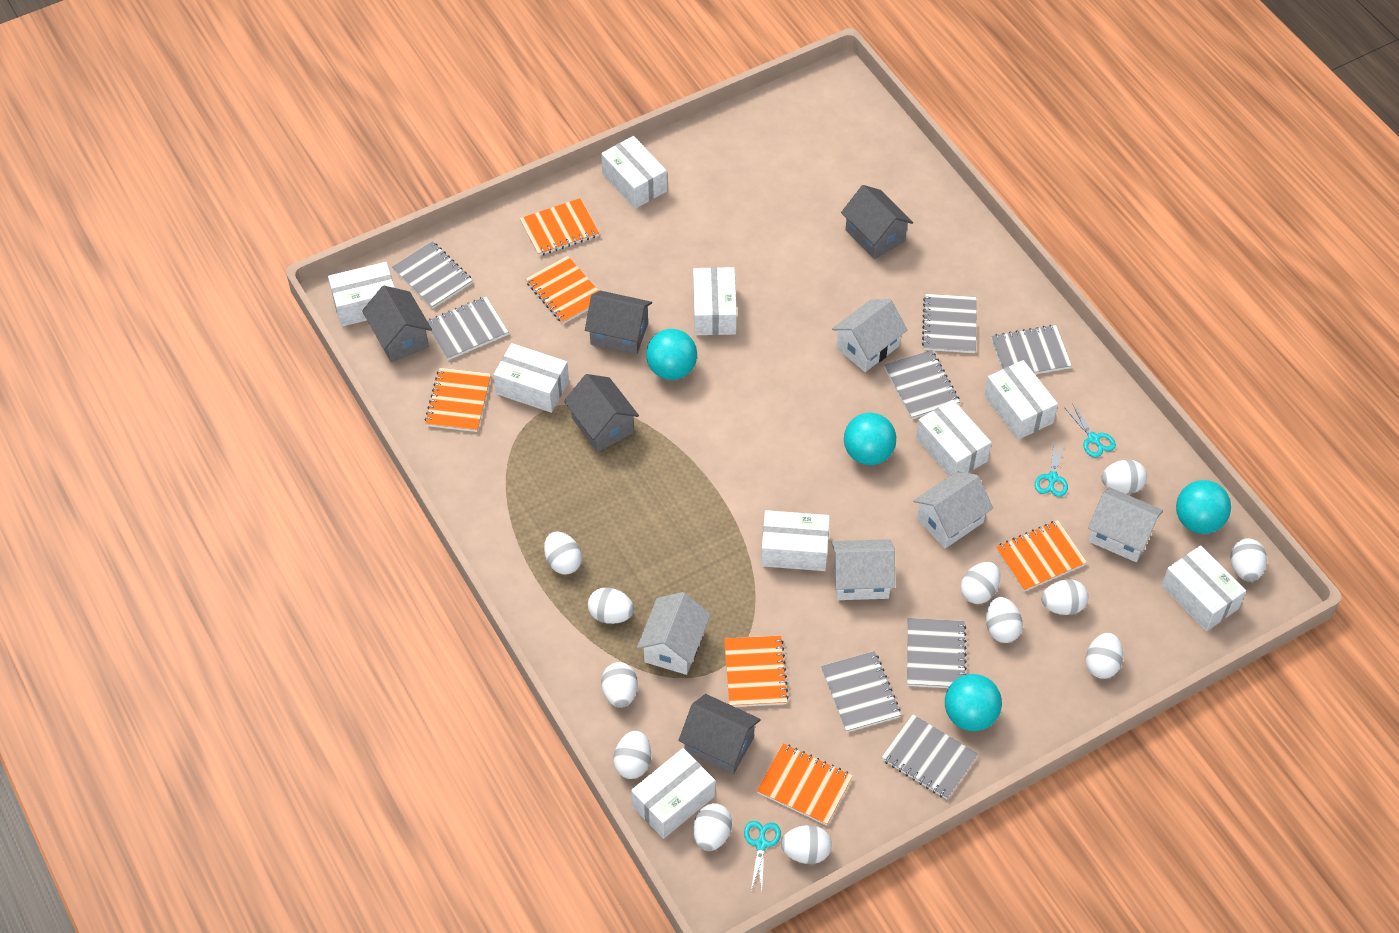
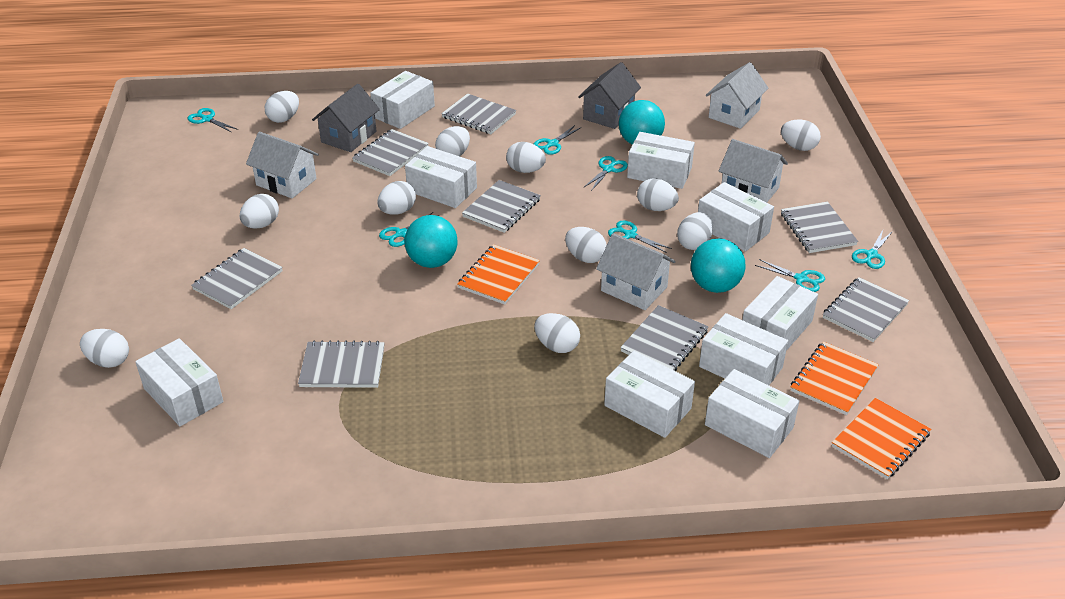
grey house: [362,286,432,363] [564,374,639,452] [585,291,652,355] [678,694,761,775] [841,185,913,259] = 5 -> [312,84,380,152] [578,62,641,129] = 2
orange notebook: [424,368,491,432] [520,198,599,256] [526,256,599,324] [724,636,789,707] [757,743,853,826] [996,520,1087,592] = 6 -> [457,244,540,304] [791,341,879,415] [832,398,931,479] = 3
turquoise ball: [646,329,697,380] [844,413,896,465] [945,674,1002,731] [1176,480,1231,534] = 4 -> [405,215,458,268] [619,100,665,145] [691,239,745,293] = 3
turquoise scissors: [744,821,781,891] [1035,441,1068,497] [1064,403,1116,457] = 3 -> [188,108,238,133] [379,212,439,247] [534,125,582,155] [583,156,628,191] [608,221,672,253] [755,259,825,292] [852,230,893,269] = 7
white egg: [544,531,582,575] [588,588,634,624] [601,662,638,708] [614,730,651,779] [693,803,732,851] [781,825,832,864] [961,562,1000,604] [986,597,1023,643] [1041,579,1088,615] [1086,633,1123,679] [1101,460,1147,494] [1230,538,1267,582] = 12 -> [80,329,129,368] [240,194,279,229] [265,91,299,123] [377,181,416,215] [435,126,470,156] [506,142,546,173] [534,313,580,353] [565,227,607,263] [637,179,679,211] [677,212,713,250] [781,119,821,151] = 11
white house: [637,592,711,675] [831,539,895,600] [832,299,908,372] [913,471,993,548] [1088,487,1163,562] = 5 -> [246,132,319,198] [596,233,676,310] [706,62,769,129] [718,139,788,203] = 4

